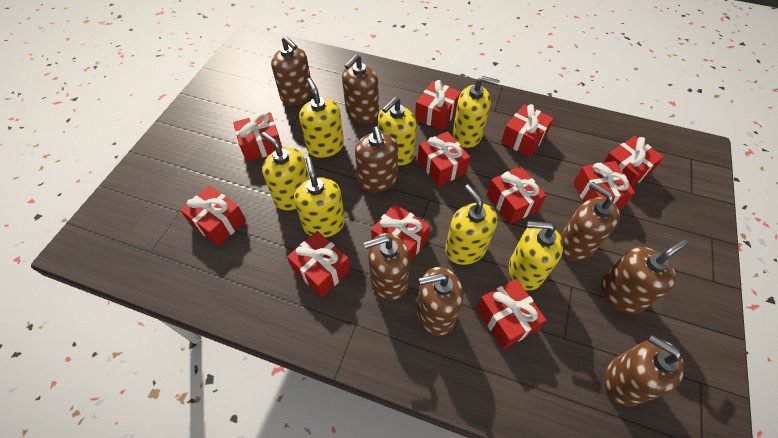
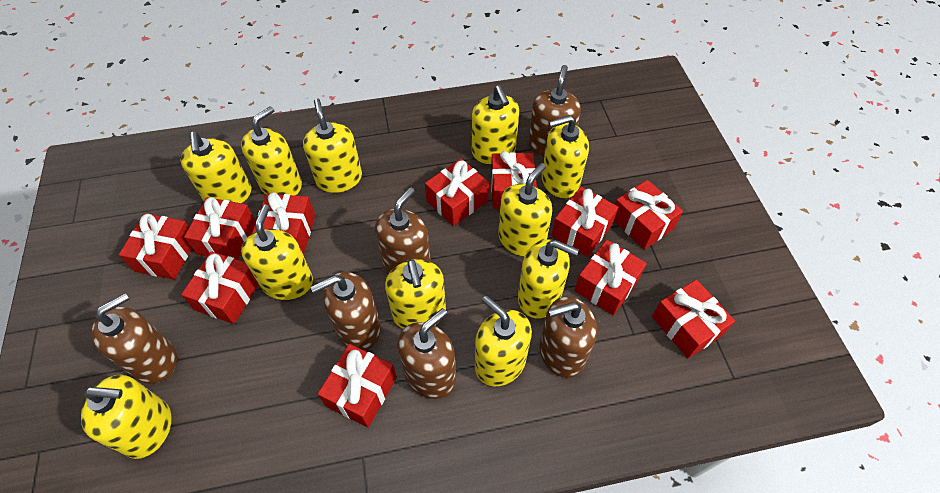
brown soap dispenser: [271,36,312,106] [342,54,379,123] [355,126,398,192] [364,233,410,301] [417,267,463,336] [560,182,620,261] [601,239,688,314] [604,335,684,407] = 8 -> [92,293,177,384] [311,272,381,351] [375,187,431,273] [397,308,456,399] [528,65,581,157] [539,297,597,378] = 6
yellow soap dispenser: [261,132,309,210] [294,157,345,238] [299,78,344,158] [378,97,416,166] [445,184,497,265] [453,76,500,148] [509,221,563,290] = 7 -> [81,375,172,459] [180,132,251,203] [241,106,302,196] [241,204,313,300] [303,98,362,193] [385,259,446,329] [472,85,519,164] [475,296,532,386] [498,163,552,257] [518,239,579,319] [541,115,589,198] = 11

